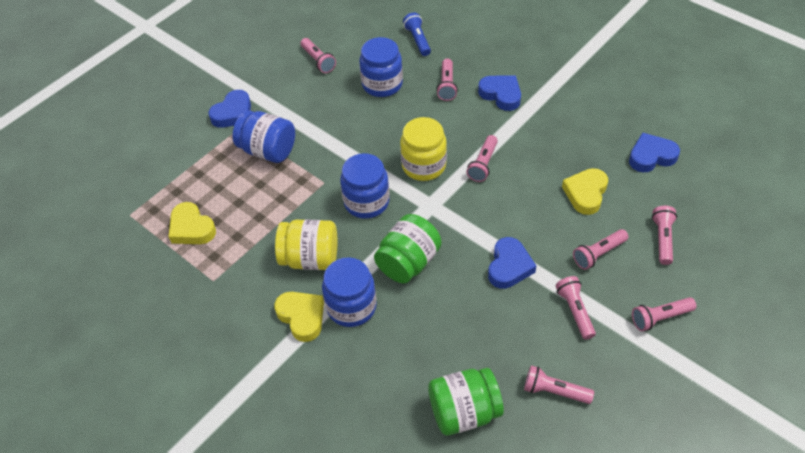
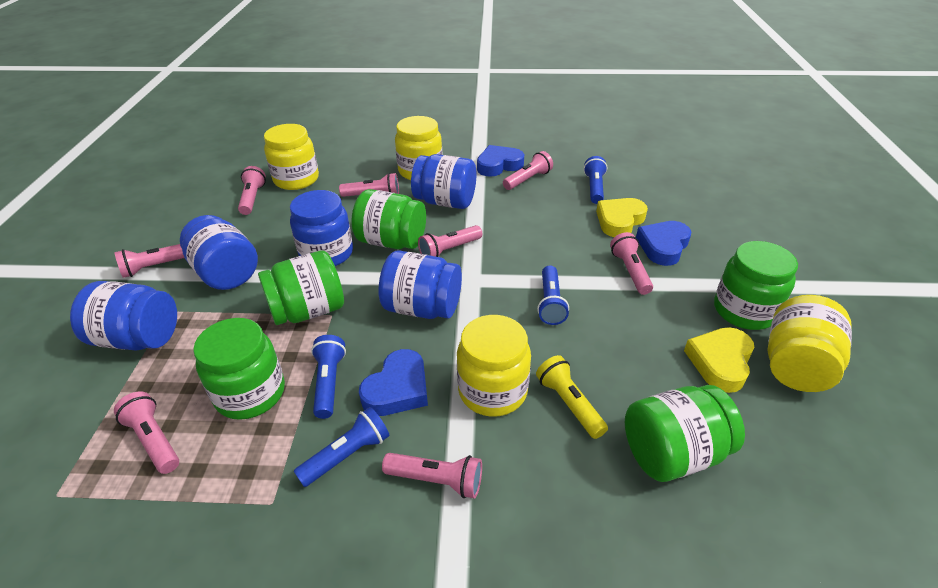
blue flashlight: [403,12,431,56] = 1 -> [294,407,389,487] [311,335,346,419] [537,265,569,325] [584,156,607,204] = 4
blue heart: [208,90,251,128] [478,75,521,111] [488,237,536,289] [629,133,680,172] = 4 -> [359,349,428,416] [477,145,524,177] [636,221,691,266] = 3
blue jar: [232,110,295,163] [322,257,377,327] [340,153,390,219] [359,37,403,97] = 4 -> [70,281,177,351] [180,215,258,290] [290,190,353,266] [378,250,462,319] [411,154,476,209] = 5
green jar: [374,214,442,283] [428,368,504,435] = 2 -> [193,318,285,420] [258,250,344,325] [351,189,426,249] [625,385,745,482] [714,241,798,330] = 5
yellow flashlight: none = 0 -> [536,355,608,439] = 1
yellow heart: [168,202,216,244] [274,292,324,342] [562,168,608,215] = 3 -> [596,198,648,237] [684,327,755,393] = 2
yellow jar: [275,219,337,270] [400,117,447,181] = 2 -> [264,124,319,190] [395,116,443,180] [457,315,531,417] [767,295,852,392] = 4

